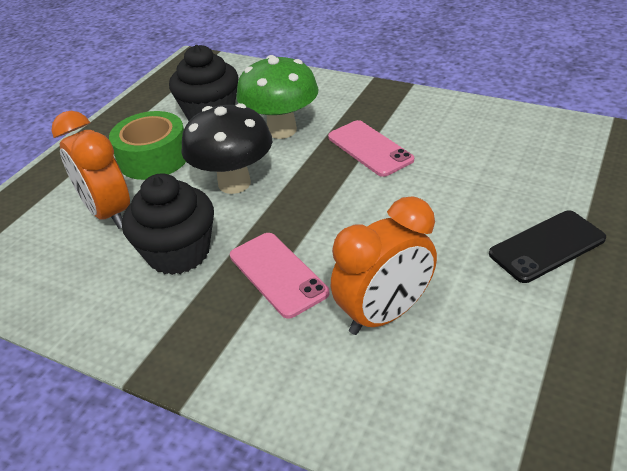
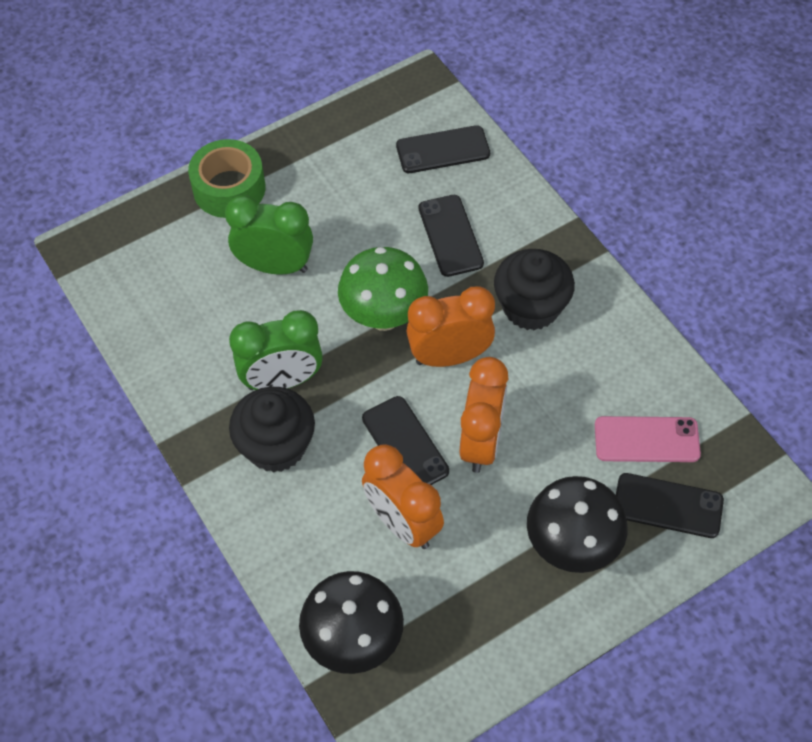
black mushroom: [181,103,272,194] = 1 -> [299,571,404,674] [527,476,628,573] = 2
black phone: [489,210,606,283] = 1 -> [362,396,449,485] [396,125,490,173] [419,195,484,277] [616,473,724,538] = 4
green clock: none = 0 -> [225,195,313,275] [229,310,323,390] = 2
orange clock: [51,111,130,229] [331,196,437,335] = 2 -> [362,444,444,549] [406,286,495,367] [460,357,508,473] = 3
pink phone: [230,233,330,319] [328,120,414,177] = 2 -> [595,416,701,462] = 1

